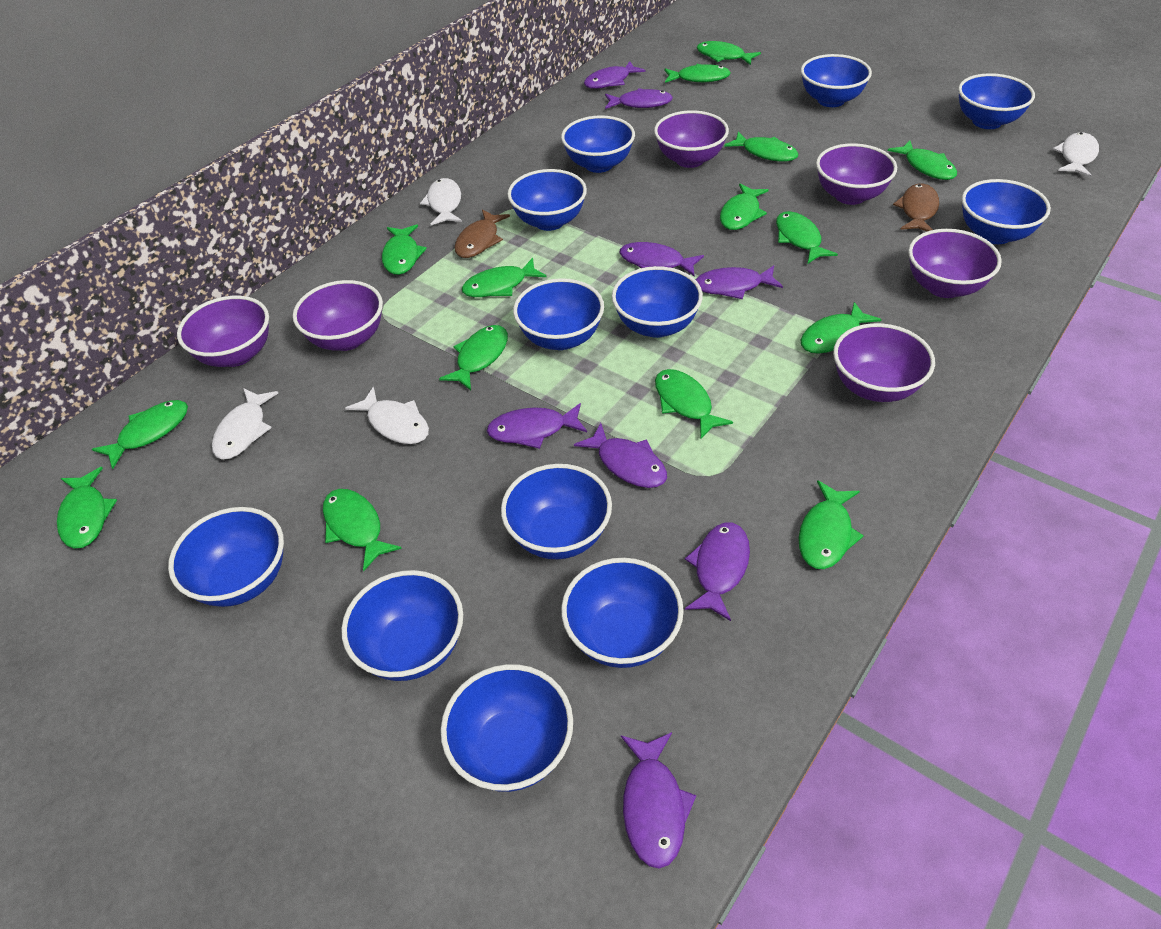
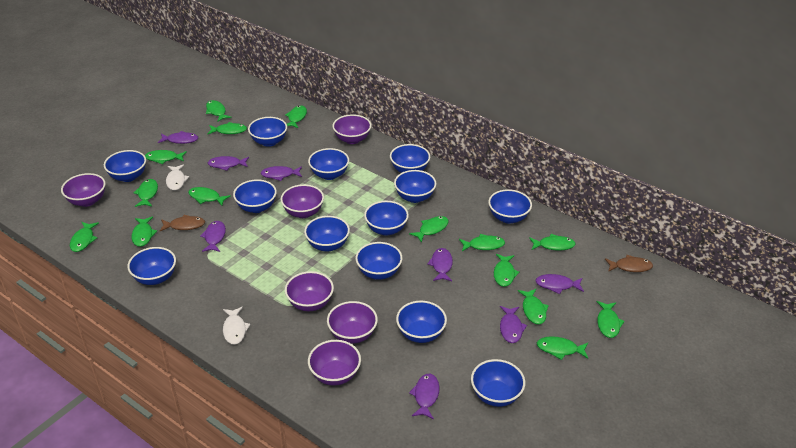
blue bowl: [168,507,284,607] [341,570,463,681] [441,664,573,792] [501,464,612,559] [507,169,587,231] [513,278,604,350] [561,115,635,173] [561,558,684,668] [612,266,703,338] [801,54,872,107] [958,73,1035,129] [962,179,1051,244] = 12 -> [104,150,146,182] [127,247,176,285] [233,179,277,213] [248,117,287,147] [304,216,350,251] [308,148,349,180] [355,242,402,280] [364,201,409,236] [390,144,430,173] [394,170,436,203] [396,301,447,343] [471,359,525,407] [488,189,532,224] = 13
white fish: [212,388,278,460] [345,387,429,444] [420,178,462,225] [1053,132,1099,177] = 4 -> [166,164,189,190] [223,307,251,345] = 2

